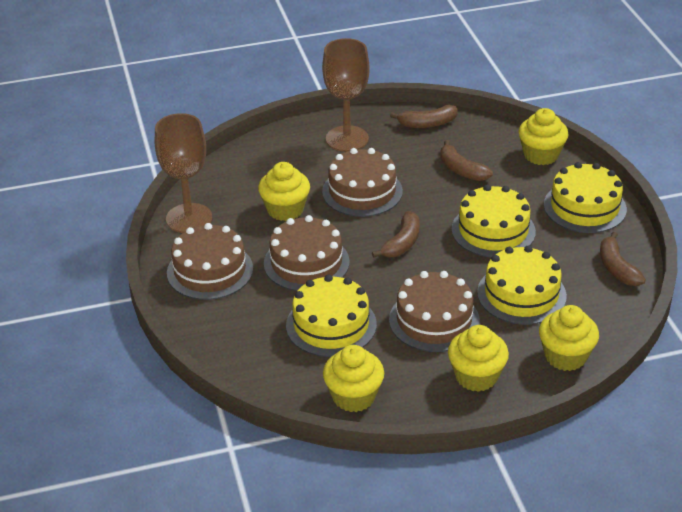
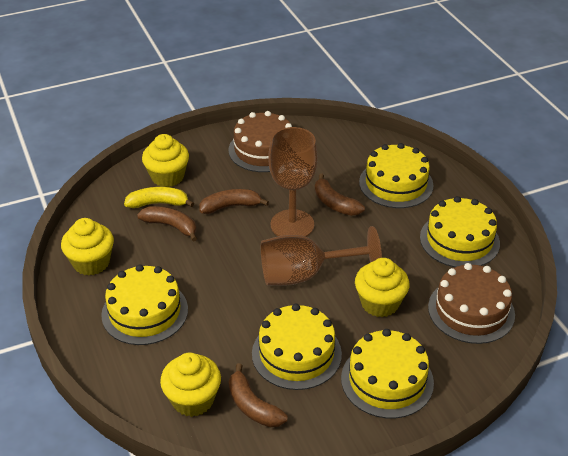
brown cake: [167,223,253,300] [264,215,350,291] [322,148,403,217] [389,271,480,352] = 4 -> [228,111,292,172] [428,263,515,344] = 2
yellow banana: none = 0 -> [124,187,194,208] = 1
yellow cake: [286,275,377,357] [452,185,536,257] [477,245,567,325] [544,162,627,233] = 4 -> [101,264,188,345] [252,304,342,390] [341,329,434,419] [359,143,434,208] [420,196,500,267] = 5
yellow cupcake: [258,162,310,221] [323,345,384,412] [448,325,509,392] [518,108,569,165] [539,305,599,371] = 5 -> [61,218,114,276] [142,134,189,187] [160,353,221,417] [355,258,410,317] = 4

